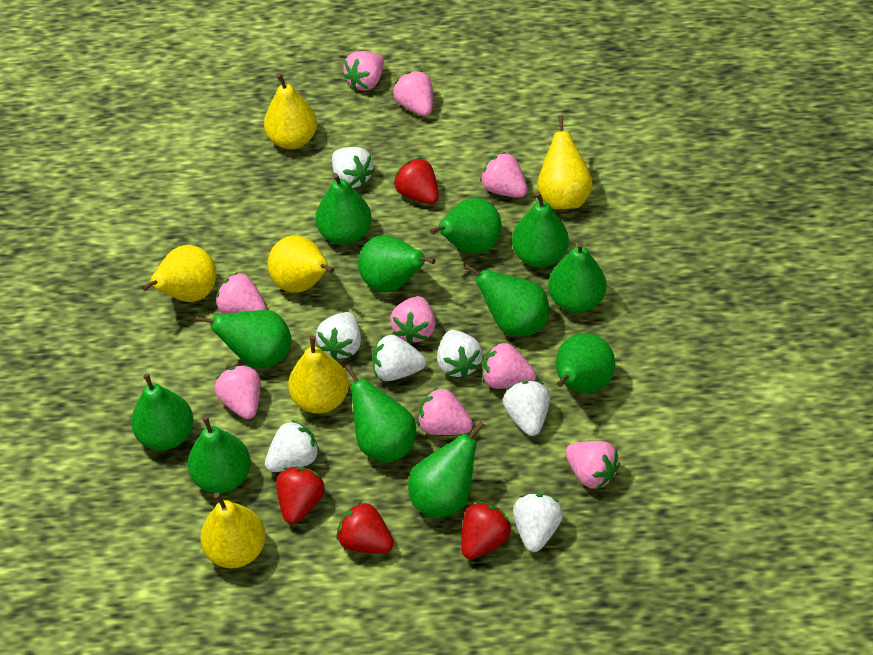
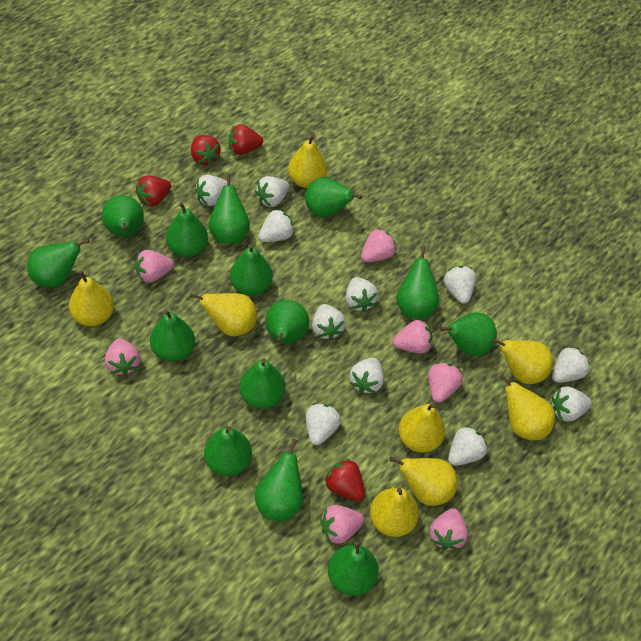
green pear: [131,373,193,450] [188,416,251,493] [195,310,292,368] [316,173,372,245] [345,364,416,463] [358,235,436,292] [408,421,485,518] [430,198,502,254] [464,263,549,336] [512,192,569,267] [548,242,606,313] [556,333,615,393] = 12 -> [27,239,89,287] [102,195,144,237] [150,309,195,362] [166,202,208,257] [204,426,252,476] [208,173,250,244] [230,244,273,296] [240,359,285,409] [254,439,303,522] [265,300,309,343] [305,177,362,218] [328,541,379,596] [396,246,439,319] [440,312,497,356] = 14
pink strawberry: [214,365,260,419] [216,272,267,314] [343,51,384,91] [390,296,435,344] [393,71,433,116] [418,387,473,435] [480,152,528,198] [482,342,536,389] [565,441,620,489] = 9 -> [105,338,140,376] [135,250,174,283] [321,505,364,544] [361,228,396,262] [393,320,433,354] [428,362,463,403] [429,508,468,550] = 7
white strawberry: [265,420,320,472] [316,312,361,360] [332,147,375,188] [372,335,426,381] [437,330,483,378] [503,381,550,436] [513,493,563,552] = 7 -> [195,175,227,206] [255,176,289,207] [259,209,295,242] [306,403,341,445] [312,304,346,340] [345,277,378,312] [350,358,384,394] [444,266,476,304] [448,426,487,466] [552,346,590,383] [552,386,592,422] = 11
yellow pear: [142,245,217,302] [200,493,266,568] [264,74,317,149] [268,235,334,292] [288,336,349,413] [537,115,593,210] = 6 -> [69,271,114,326] [190,293,257,336] [288,135,327,188] [370,488,419,537] [389,456,458,506] [399,403,445,453] [492,338,553,384] [499,373,555,441] = 8

